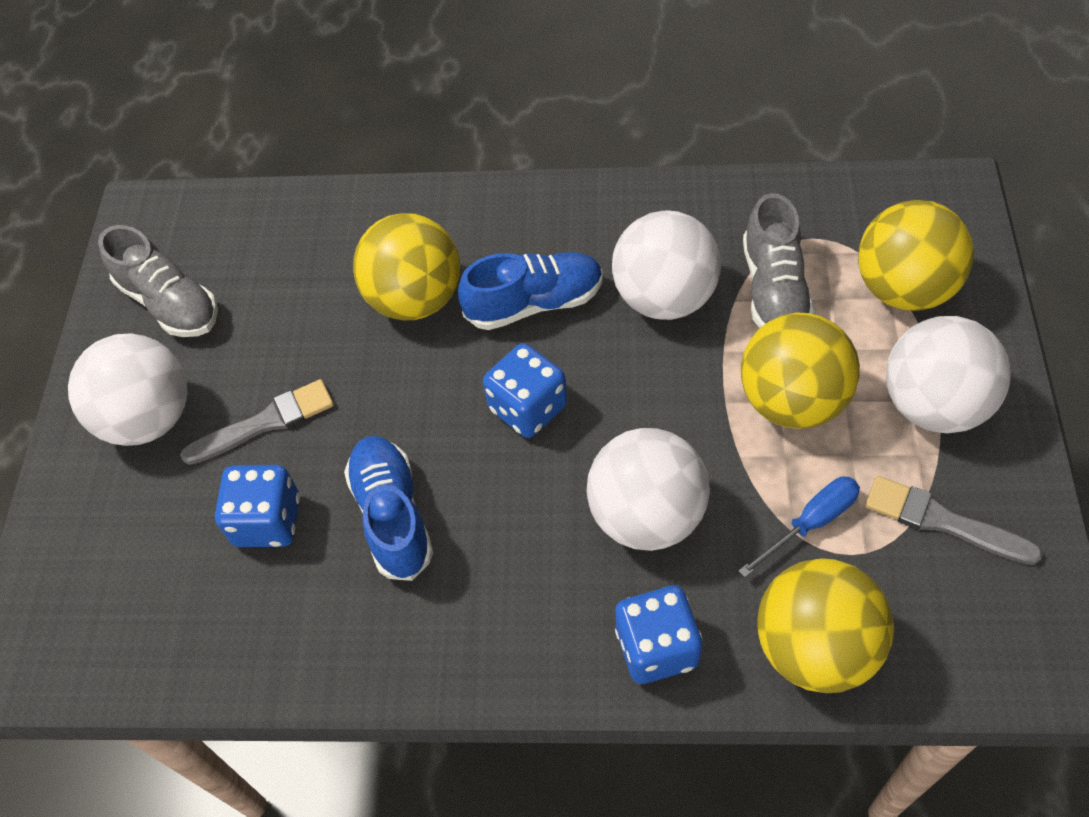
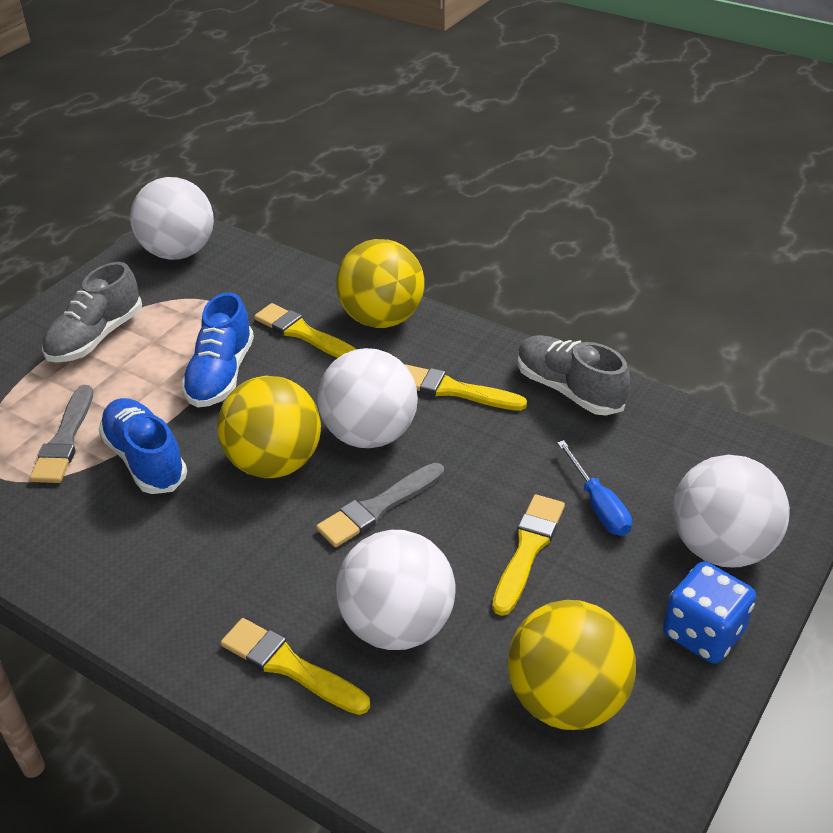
blue dice: [215,465,300,547] [483,343,567,438] [615,585,703,684] = 3 -> [663,562,756,663] = 1
yellow ball: [353,213,460,320] [741,312,860,429] [757,558,894,693] [858,200,974,311] = 4 -> [217,376,321,478] [336,239,425,328] [507,600,636,730] = 3
yellow brush: none = 0 -> [221,618,370,715] [254,303,356,358] [405,365,527,411] [492,494,565,616] = 4

